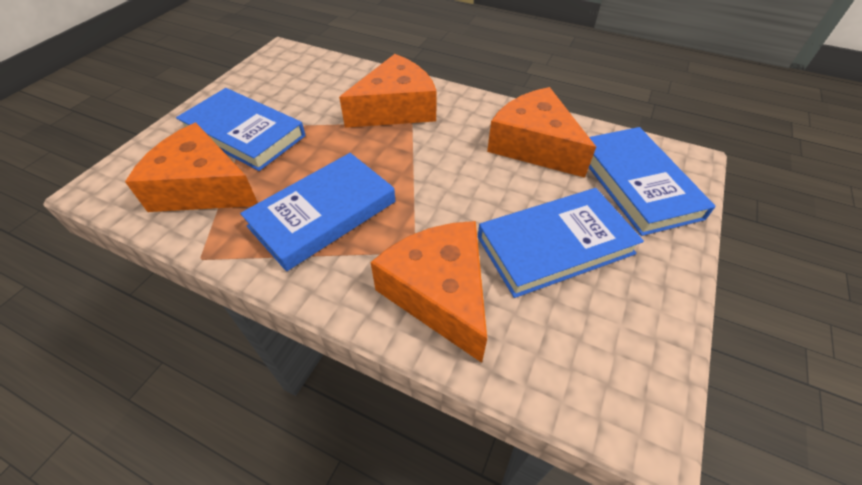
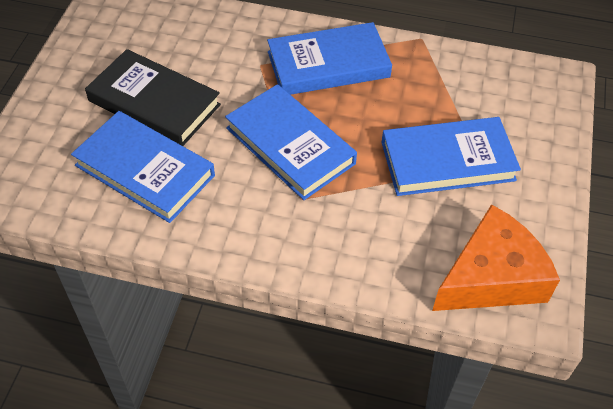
black book: none = 0 -> [85,49,221,146] = 1
orange cheese: [125,123,258,212] [339,54,437,128] [370,221,487,363] [487,87,596,178] = 4 -> [432,204,560,311] = 1

